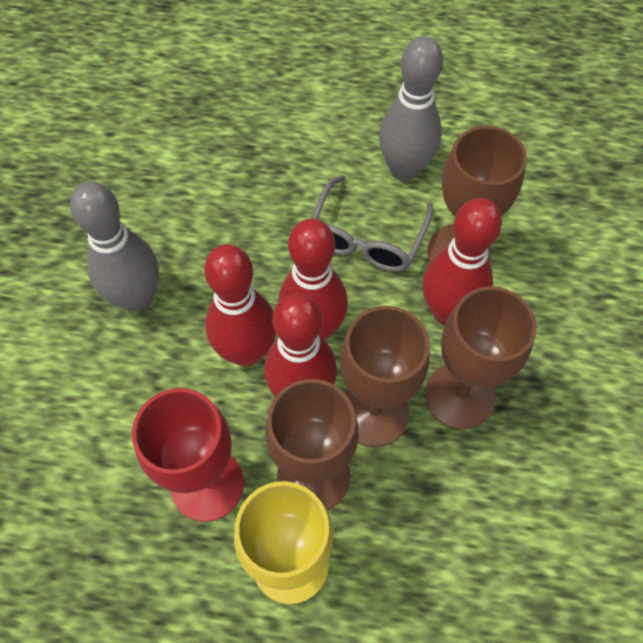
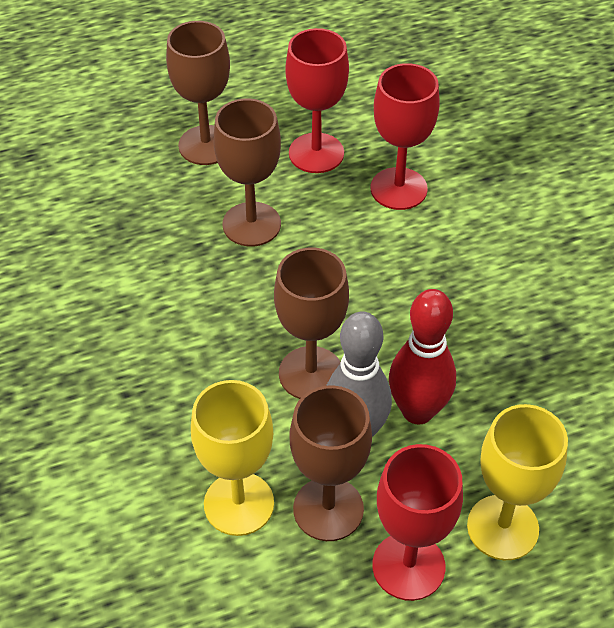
grey bowling pin: [70,181,159,312] [379,36,443,181] = 2 -> [326,312,392,437] = 1
grey glasses: [311,175,433,272] = 1 -> none = 0
red bowling pin: [204,244,276,367] [264,293,337,397] [278,219,348,340] [423,198,502,325] = 4 -> [389,289,456,424] = 1
red goblet: [132,388,244,522] = 1 -> [285,28,349,173] [371,63,440,210] [372,444,463,601] = 3
yellow goblet: [234,481,334,604] = 1 -> [191,380,274,536] [467,404,568,560] = 2

